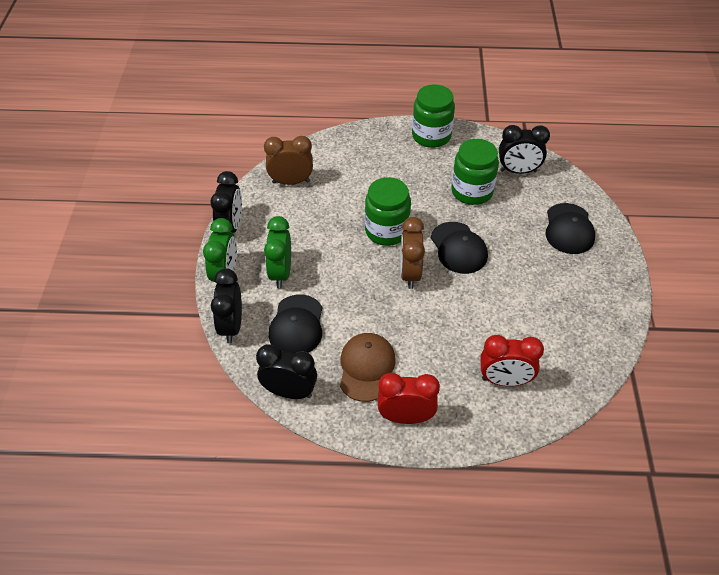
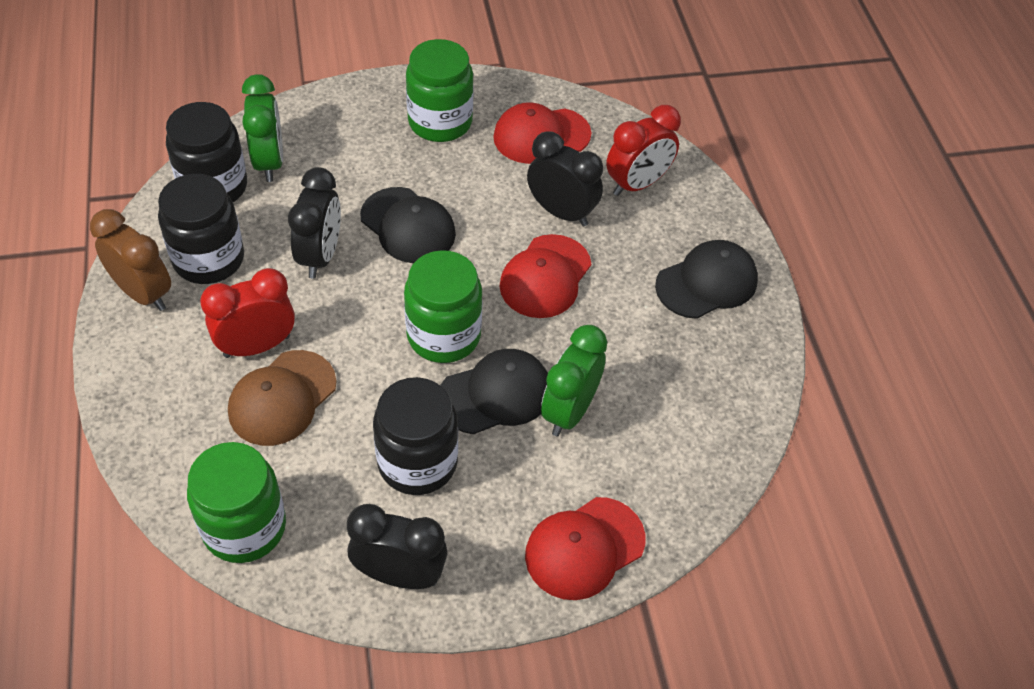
black clock: [210,171,242,233] [211,268,242,343] [256,344,317,399] [499,125,550,174] = 4 -> [288,167,341,279] [347,504,447,589] [527,132,603,226] = 3
black jar: none = 0 -> [158,174,244,284] [166,102,247,202] [373,377,458,495] = 3
brown clock: [264,136,313,185] [400,217,425,289] = 2 -> [90,209,171,311] = 1
red cap: none = 0 -> [493,102,591,164] [500,234,591,318] [525,497,646,600] = 3

